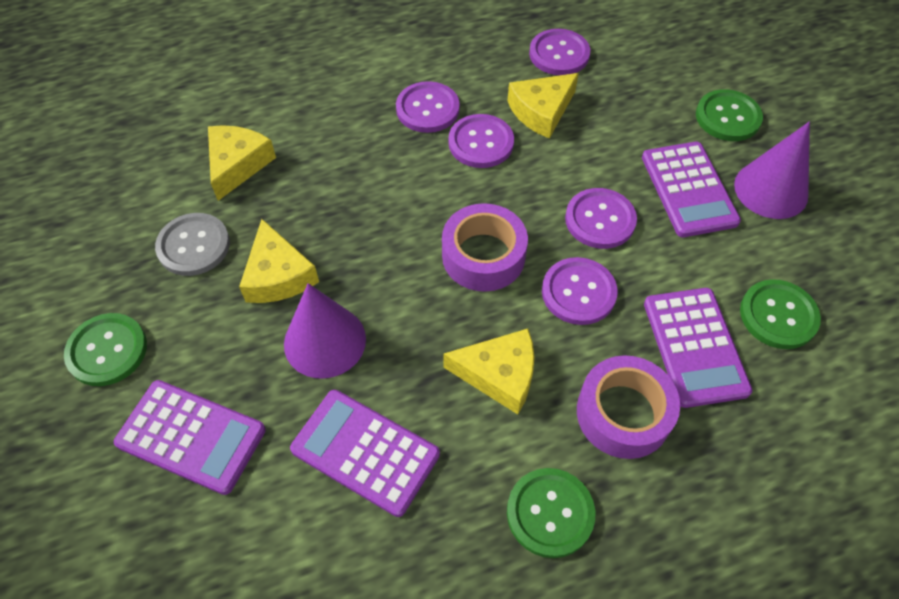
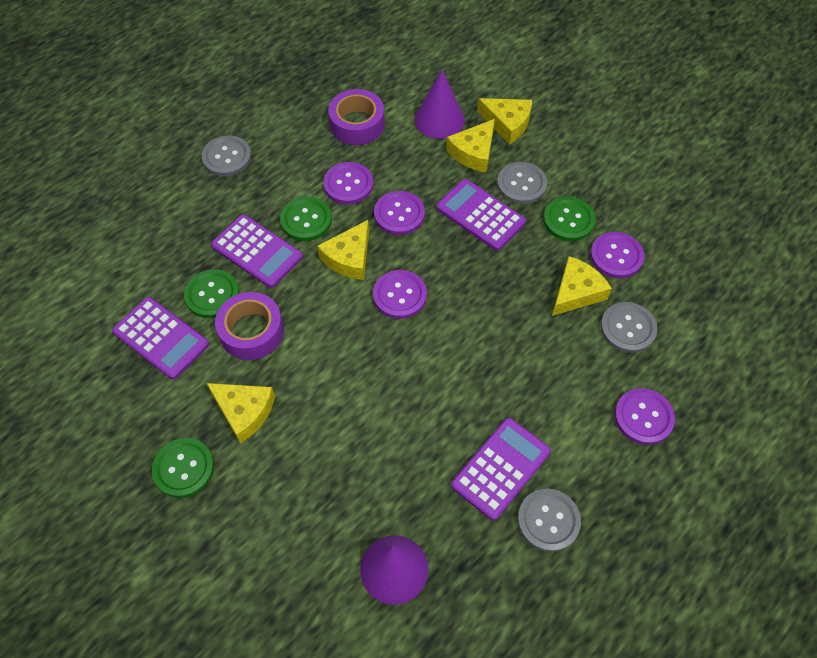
grey button: [155,213,230,276] = 1 -> [202,136,251,177] [497,162,547,204] [517,489,581,552] [600,302,657,353] = 4
yellow cheese: [208,125,276,201] [239,219,319,303] [443,329,535,414] [507,73,579,139] = 4 -> [207,383,275,444] [317,220,369,280] [446,119,495,173] [477,98,532,145] [552,256,612,316] = 5

